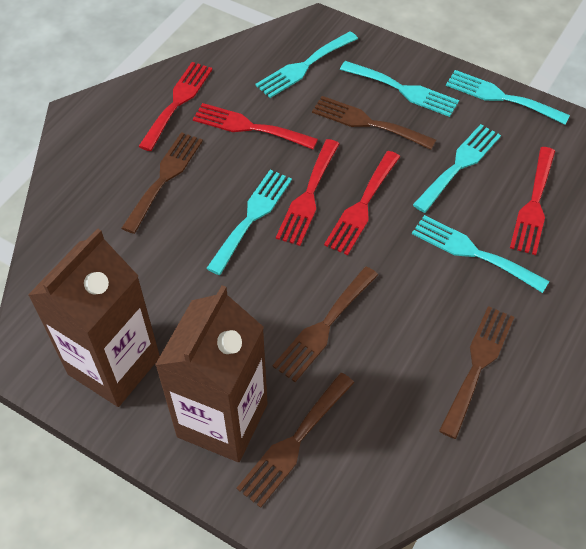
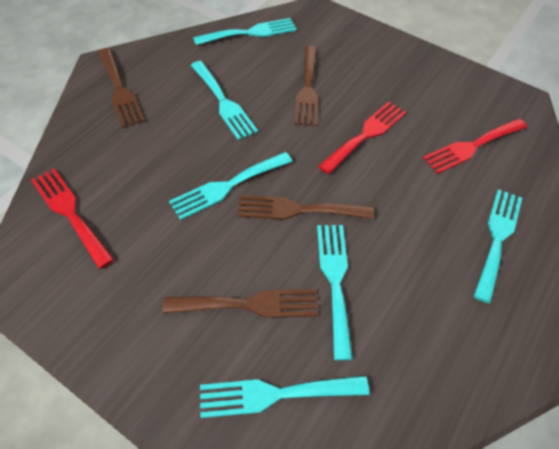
brown carton: [28,228,160,407] [155,285,268,462] = 2 -> none = 0
brown fork: [122,132,203,234] [236,373,354,508] [272,266,378,382] [312,96,436,150] [439,306,514,439] = 5 -> [98,48,145,128] [163,289,318,318] [238,195,374,220] [294,46,318,126] = 4
red fork: [138,62,212,151] [193,103,318,149] [276,139,339,246] [324,151,400,255] [510,147,555,255] = 5 -> [31,168,114,269] [318,102,406,174] [423,119,527,174] = 3

